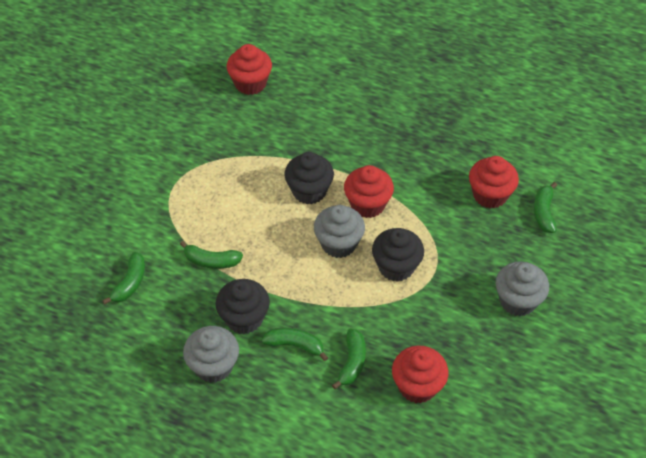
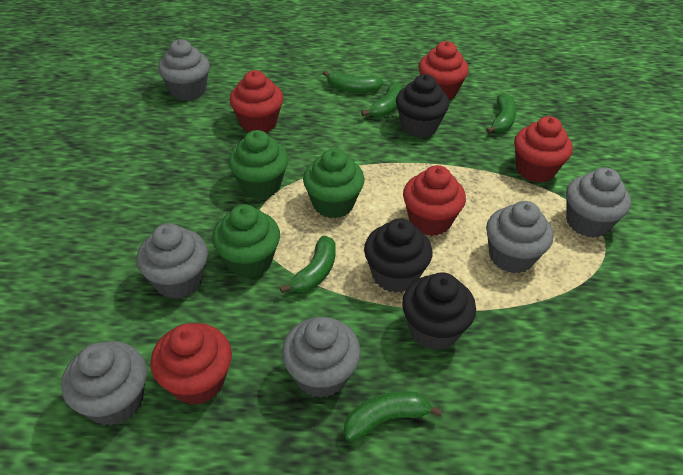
green cupcake: none = 0 -> [212,204,280,278] [228,130,289,199] [303,149,365,218] = 3
grey cupcake: [183,326,239,383] [314,205,365,258] [496,261,549,316] = 3 -> [61,341,147,426] [137,223,208,299] [158,39,210,101] [282,317,361,398] [486,201,553,273] [566,168,631,238] = 6
red cupcake: [227,44,272,95] [344,165,394,218] [392,346,449,403] [469,156,519,208] = 4 -> [151,323,232,405] [230,70,283,133] [403,165,466,236] [419,41,469,100] [514,116,573,183] = 5

